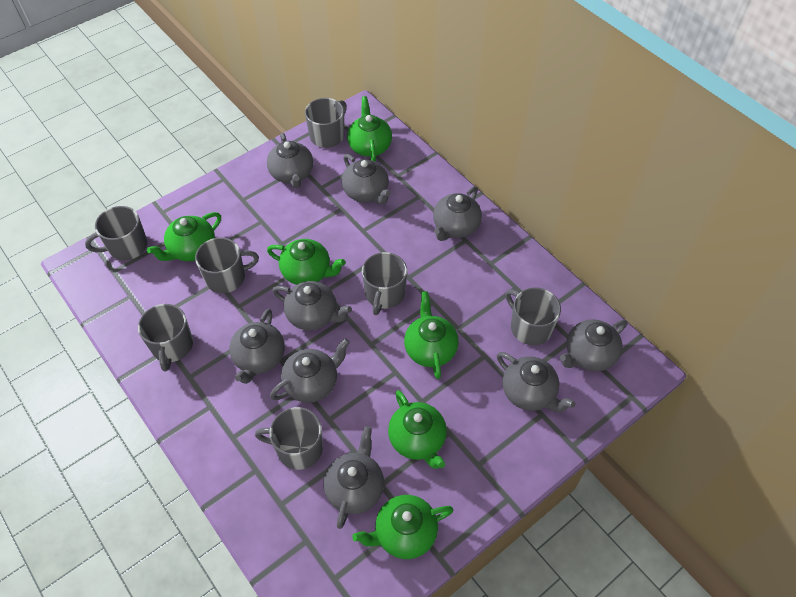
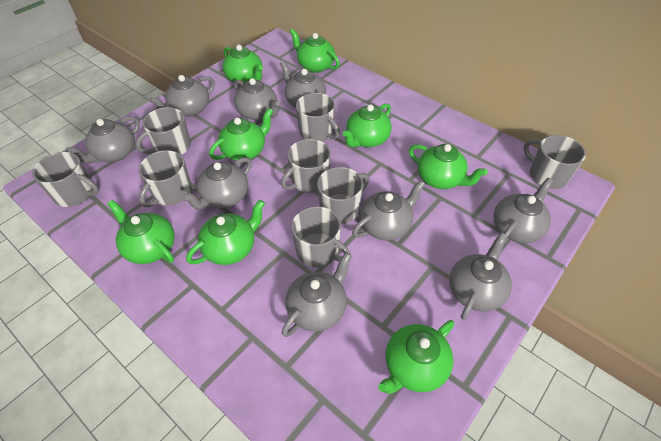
green teapot: [147,212,221,261] [267,239,345,285] [347,96,392,162] [352,495,453,559] [388,390,447,469] [404,291,459,379] = 6 -> [107,200,175,264] [186,200,265,265] [209,108,273,161] [223,45,263,83] [290,29,340,73] [343,103,392,147] [378,320,454,394] [409,144,488,189] = 8
grey mug: [85,206,147,260] [138,304,193,372] [195,237,259,293] [255,407,323,470] [305,98,347,148] [362,252,407,315] [505,287,561,345] = 7 -> [32,152,99,207] [135,107,191,155] [139,150,192,207] [281,139,331,193] [291,206,351,267] [296,93,340,141] [317,167,369,224] [524,135,586,189] = 8

